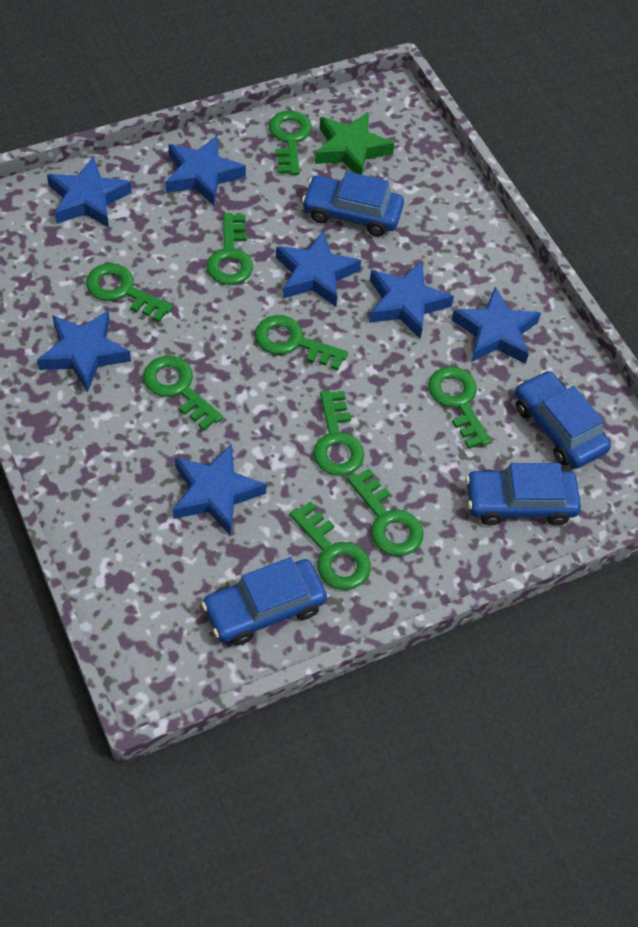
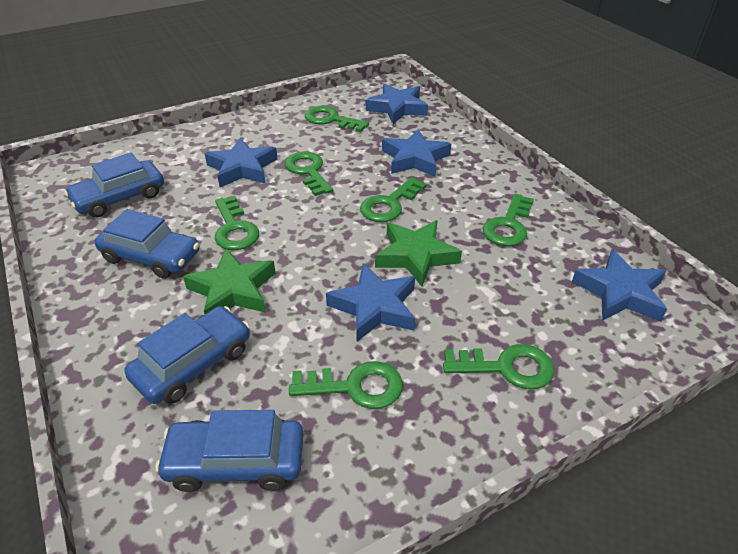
blue star: [37,311,131,393] [47,156,132,228] [165,135,246,206] [173,443,267,536] [276,230,361,307] [369,261,454,339] [452,287,541,364] = 7 -> [205,138,278,187] [326,263,415,342] [366,84,428,124] [382,129,451,177] [572,249,667,322] = 5
green key: [86,263,173,322] [143,356,223,430] [206,213,253,285] [255,315,348,371] [269,110,312,175] [290,501,371,590] [313,390,364,476] [347,468,424,556] [428,366,491,449] = 9 -> [215,196,259,250] [285,152,333,196] [289,361,403,409] [304,106,369,132] [360,177,426,222] [443,344,554,389] [482,194,534,246] = 7
green star: [315,112,394,175] = 1 -> [183,248,276,314] [375,220,462,287] = 2

